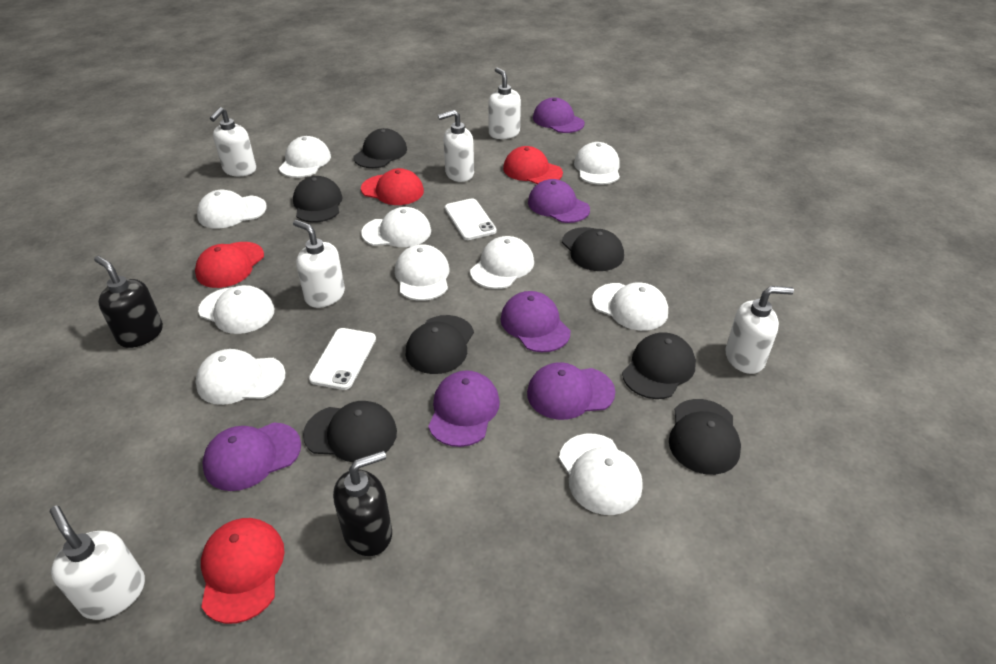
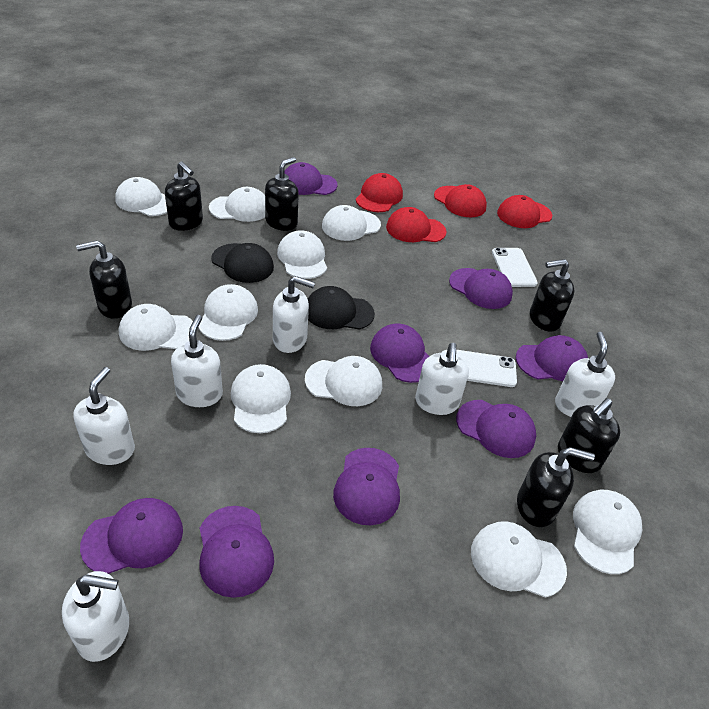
black cap: [293,176,343,223] [303,401,397,462] [353,128,407,168] [406,315,474,374] [562,227,624,271] [622,332,696,399] [669,399,741,475] = 7 -> [211,243,274,283] [308,286,375,329] = 2
black soap dispenser: [94,256,163,348] [333,451,392,556] = 2 -> [76,240,132,318] [165,161,203,231] [265,157,299,231] [517,447,595,527] [530,259,575,332] [558,398,620,473] = 6
purple cap: [202,422,301,491] [428,370,500,447] [501,291,571,352] [527,362,615,420] [528,179,590,223] [533,98,585,133] = 6 -> [80,498,183,574] [200,506,274,598] [285,162,338,195] [333,448,400,525] [370,323,429,383] [449,268,513,309] [456,400,536,458] [516,335,588,381] = 8

